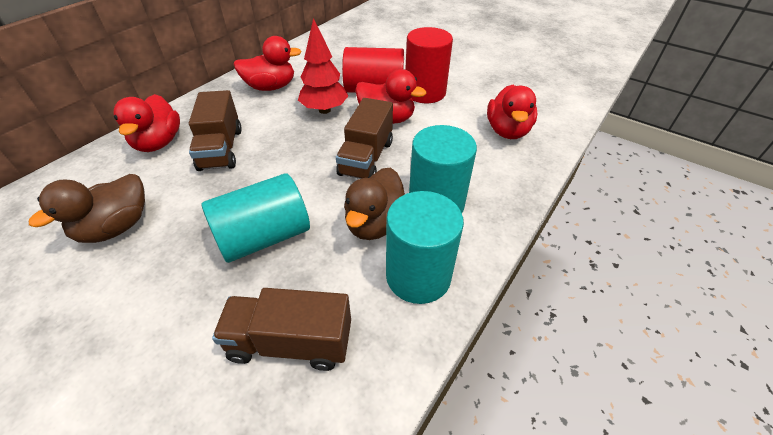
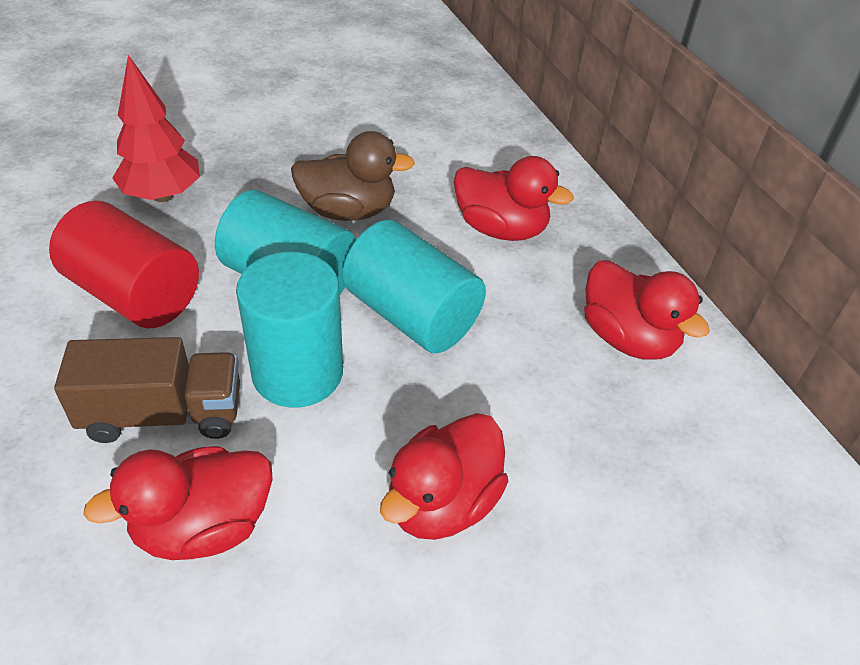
brown duck: [29,174,145,243] [344,167,405,240] = 2 -> [291,131,415,221] = 1
brown truck: [189,90,242,171] [212,288,351,371] [336,98,393,179] = 3 -> [54,337,240,443] = 1
red cylinder: [342,47,404,93] [405,27,453,103] = 2 -> [49,201,199,328] = 1

